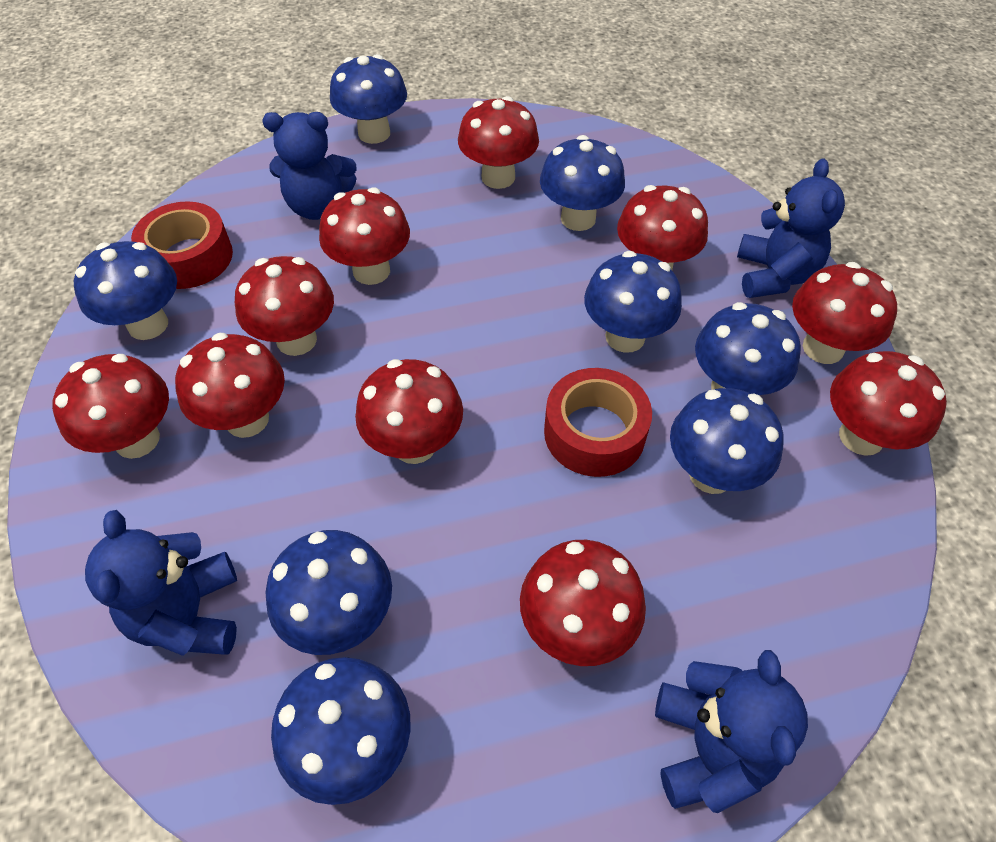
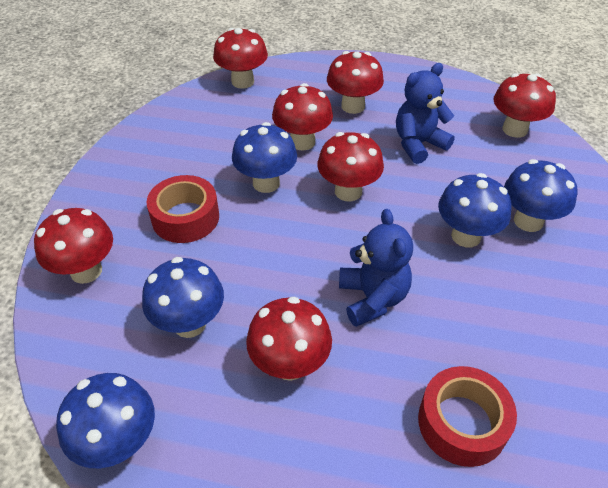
blue mushroom: [74,241,177,340] [266,530,392,655] [271,657,411,805] [330,54,407,144] [540,135,625,231] [584,251,682,353] [670,388,784,494] [695,302,801,395] = 8 -> [56,373,155,468] [142,257,224,338] [232,122,297,193] [438,173,512,247] [504,159,578,232] = 5
blue teddy bear: [85,510,237,656] [262,112,357,220] [655,650,808,813] [737,158,845,298] = 4 -> [339,209,413,327] [396,63,455,164] = 2
red mushroom: [52,354,169,459] [175,333,285,438] [235,256,334,356] [319,187,410,285] [355,359,463,464] [458,96,539,189] [520,540,646,666] [617,185,708,270] [792,262,897,364] [830,351,947,456] = 10 -> [34,208,113,284] [213,28,268,89] [246,296,332,381] [272,83,333,151] [317,132,384,201] [327,51,384,114] [494,73,556,138] = 7

